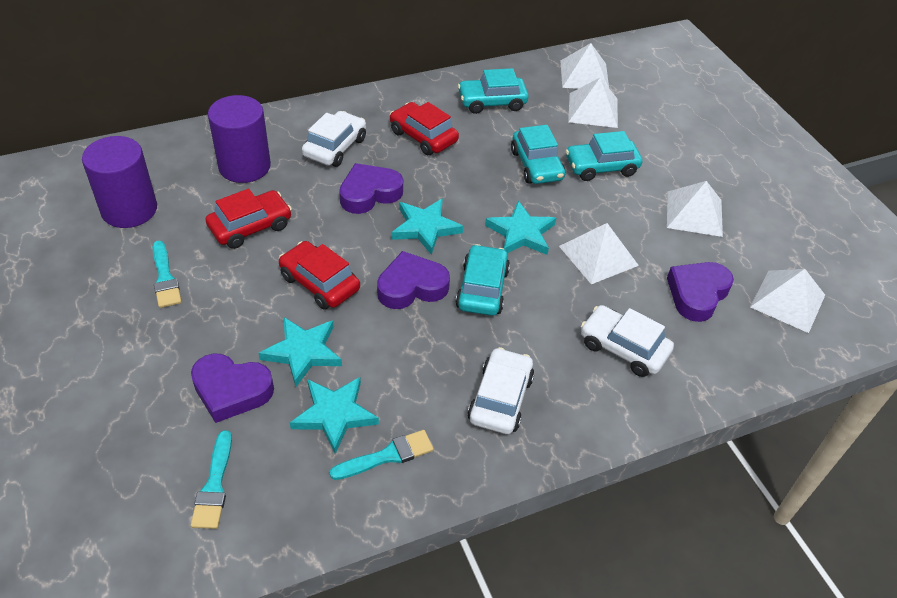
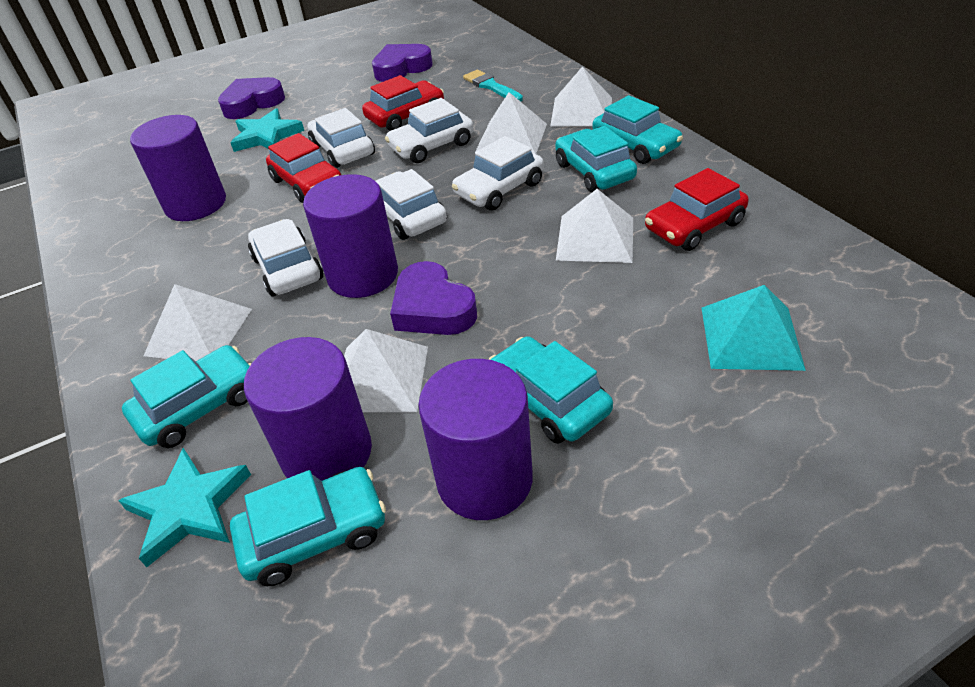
purple cylinder: [82,136,157,228] [208,95,271,183] = 2 -> [130,115,226,221] [244,337,372,481] [303,174,398,298] [418,359,533,520] = 4
purple heart: [191,353,274,423] [339,163,403,214] [377,251,450,309] [667,262,734,322] = 4 -> [218,77,285,119] [372,44,433,82] [390,261,477,335] = 3
turquoise brush: [153,241,182,308] [191,430,232,529] [329,430,434,480] = 3 -> [463,70,523,102] = 1
turquoise car: [455,244,510,316] [458,68,529,114] [511,125,565,184] [565,131,642,181] = 4 -> [122,345,251,448] [230,467,386,586] [488,336,613,444] [555,126,637,192] [593,95,683,164] = 5
turquoise pyramid: none = 0 -> [702,285,806,371] = 1
turquoise star: [259,317,342,387] [290,377,379,454] [392,199,463,255] [485,201,556,255] = 4 -> [118,448,251,567] [231,108,304,152] = 2
white car: [302,111,366,167] [468,347,534,434] [581,305,674,377] = 3 -> [248,219,323,296] [307,108,375,168] [376,169,447,240] [385,98,474,163] [452,136,544,210] = 5

